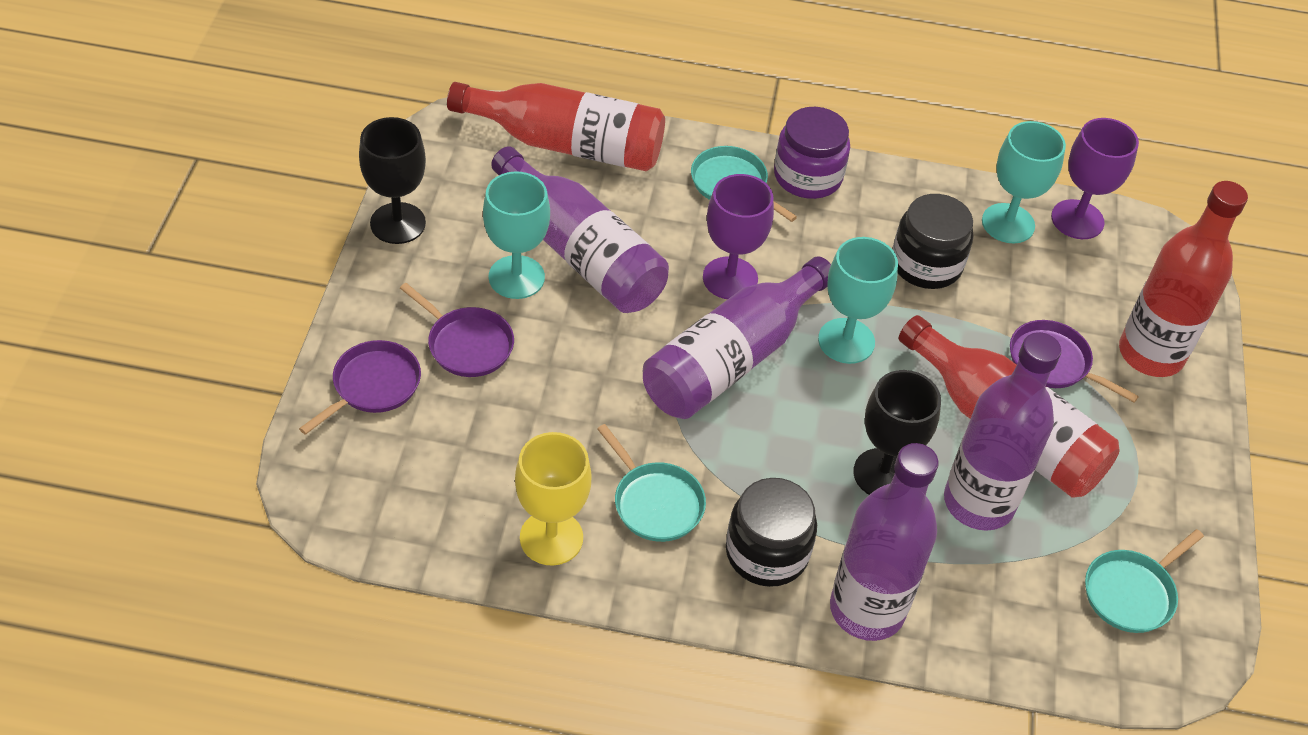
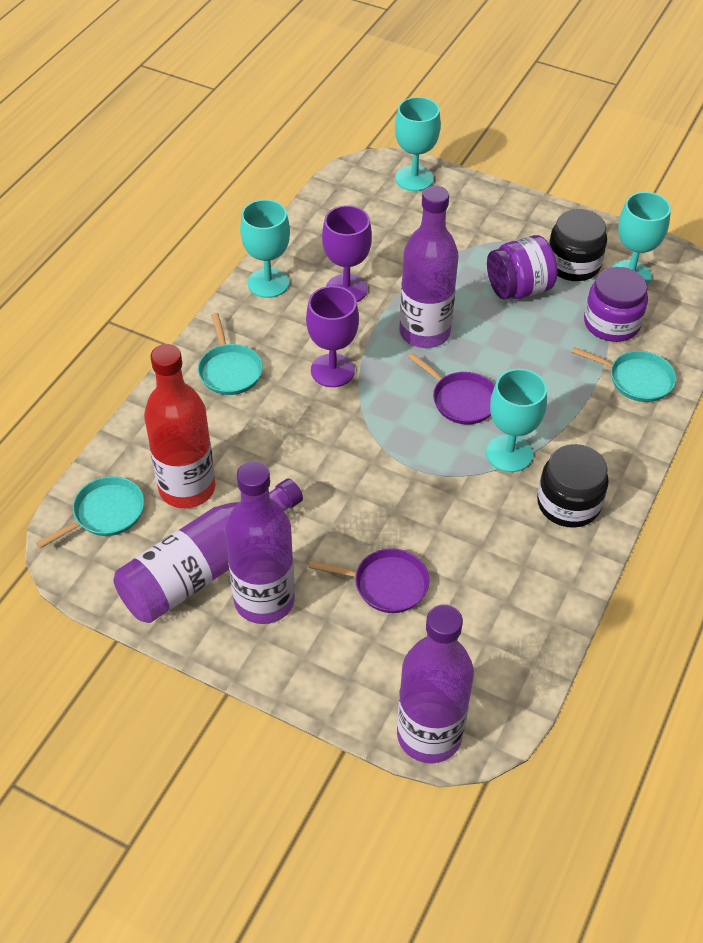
black goblet: [359,117,426,244] [853,370,941,495] = 2 -> none = 0
purple jar: [774,107,850,199] = 1 -> [487,235,557,299] [584,267,648,342] = 2
purple pan: [299,340,421,435] [400,283,514,377] [1010,320,1139,403] = 3 -> [309,548,430,613] [409,353,495,424] = 2
red bottle: [447,82,665,171] [899,315,1119,498] [1119,181,1248,377] = 3 -> [144,344,216,508] = 1
turquoise goblet: [483,171,550,299] [818,237,898,364] [982,121,1066,243] = 3 -> [240,199,290,298] [395,97,441,191] [486,369,547,472] [612,192,671,285] = 4
yellow goblet: [515,432,592,565] = 1 -> none = 0

